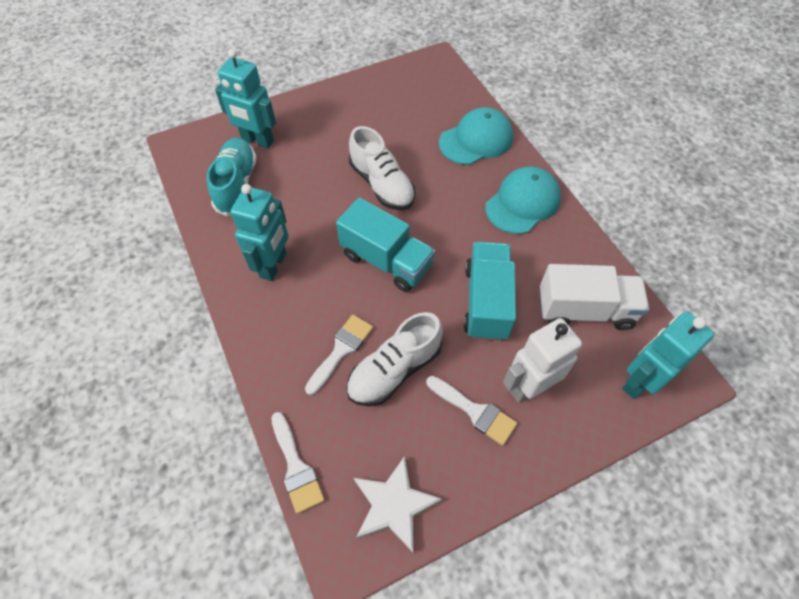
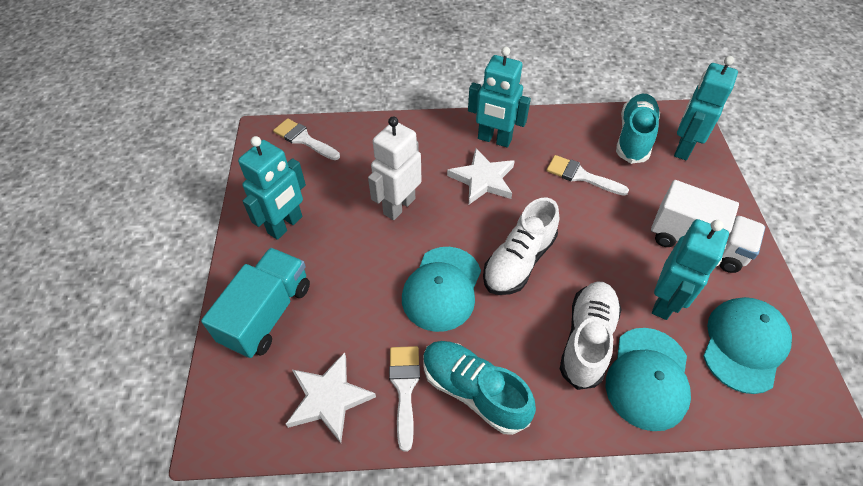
turquoise cap: [439,107,513,165] [485,166,561,234] = 2 -> [402,247,481,332] [606,328,691,431] [703,297,792,394] = 3
turquoise robot: [215,49,276,149] [230,184,289,281] [622,311,715,399] = 3 -> [238,136,306,240] [468,47,531,148] [652,219,729,320] [674,56,738,160] = 4
turquoise shoe: [207,138,257,216] = 1 -> [423,341,536,435] [616,94,660,164] = 2
turquoise truck: [336,198,435,292] [463,242,516,341] = 2 -> [201,248,310,358] = 1
white star: [354,456,442,552] = 1 -> [286,352,376,443] [447,148,515,204] = 2

